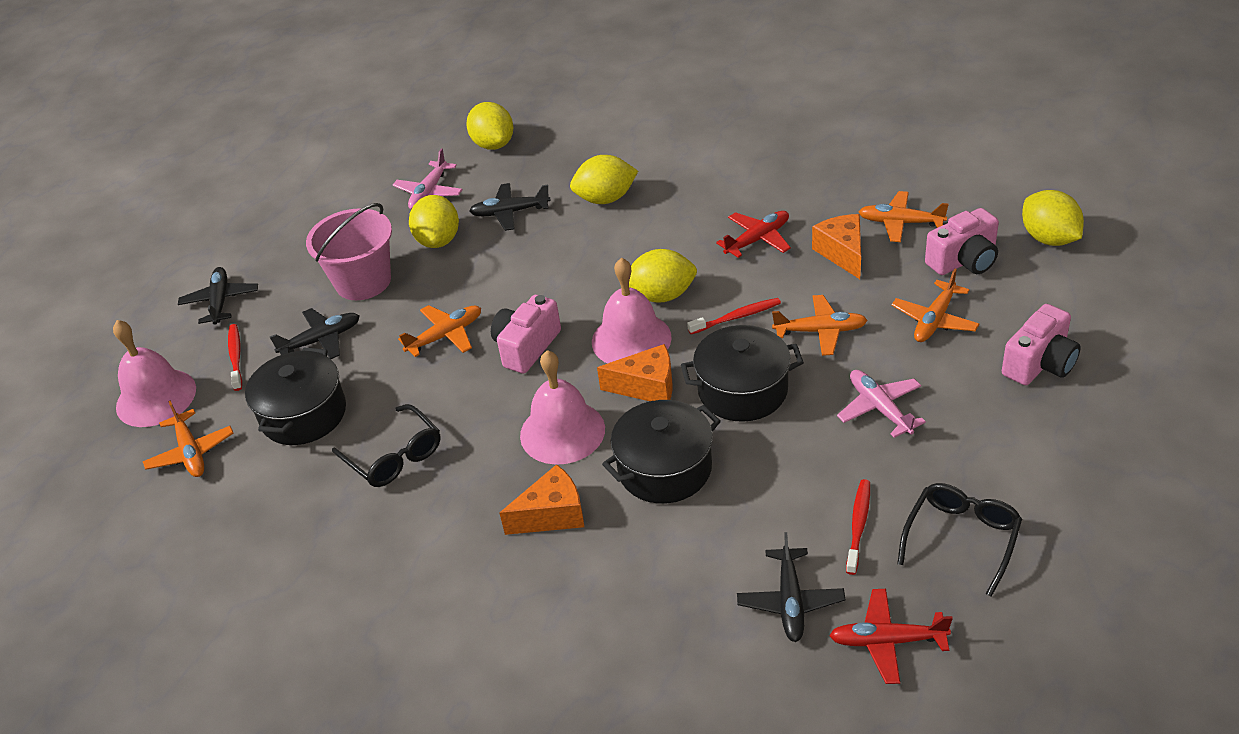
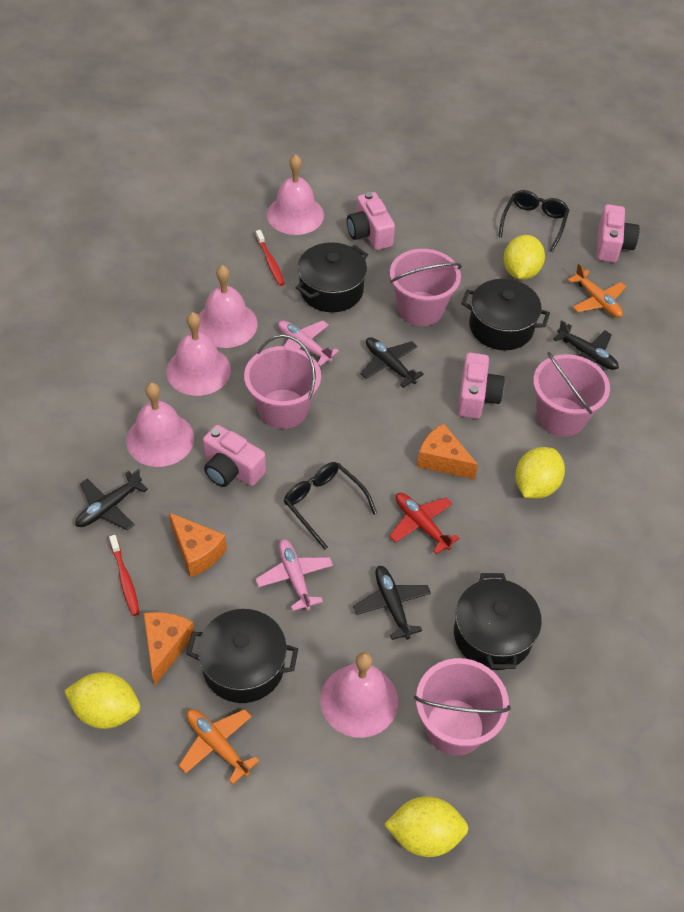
black pot: [245,347,346,445] [602,400,721,504] [681,325,804,422] = 3 -> [186,609,298,703] [296,242,368,312] [454,573,542,670] [461,279,550,350] = 4
orange plane: [143,401,233,477] [398,305,481,357] [772,295,868,356] [859,191,949,242] [892,269,980,342] = 5 -> [179,709,259,784] [568,263,626,318] = 2
pink bell: [113,320,196,427] [520,350,605,465] [592,258,672,364] = 3 -> [126,382,194,467] [166,312,231,396] [198,265,258,348] [267,154,324,235] [320,652,398,738] = 5
pink bucket: [306,203,392,300] = 1 -> [244,335,321,429] [390,249,462,326] [414,658,511,756] [533,352,610,437] = 4
pink camera: [491,295,561,374] [925,208,999,275] [1002,304,1081,385] = 3 -> [203,425,266,487] [347,192,395,250] [458,353,505,419] [597,204,640,263] = 4
red plane: [716,211,791,258] [829,589,953,684] = 2 -> [389,493,460,555] = 1
red toothbrush: [228,324,242,391] [687,298,781,334] [846,479,870,575] = 3 -> [109,535,140,616] [256,230,285,286] = 2
yellow lemon: [409,195,459,248] [466,102,513,150] [570,155,638,204] [629,249,697,303] [1022,190,1084,246] = 5 -> [64,672,140,729] [384,796,469,857] [504,235,545,280] [515,447,565,498] = 4

